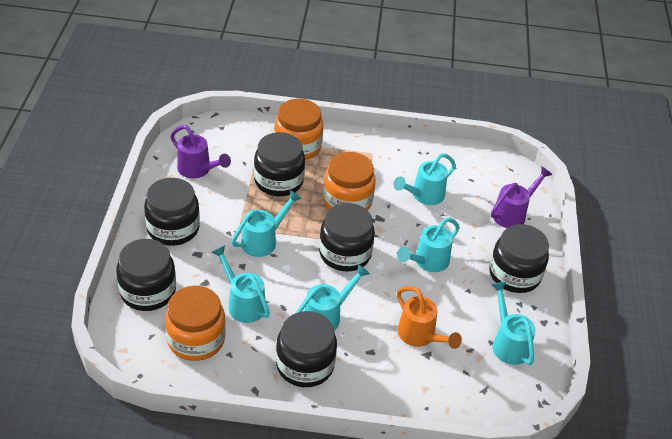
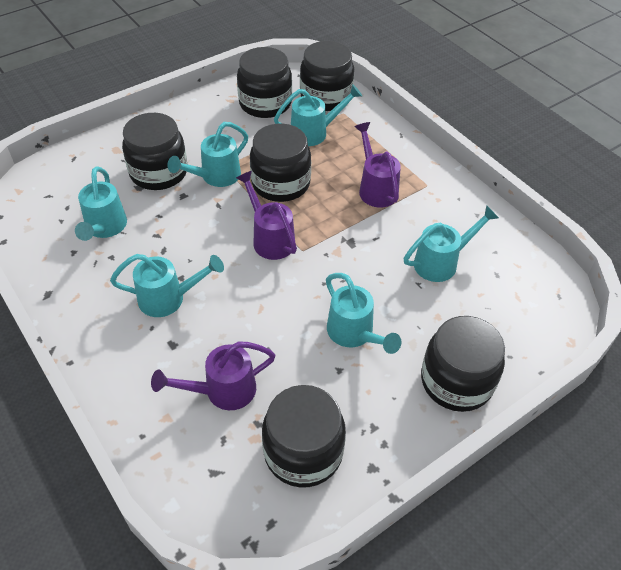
orange jar: [165,286,226,361] [274,99,323,160] [323,152,376,211] = 3 -> none = 0
orange watering can: [397,286,462,349] = 1 -> none = 0
purple watering can: [170,125,231,178] [491,167,552,228] = 2 -> [151,341,275,410] [236,171,297,260] [354,122,401,207] = 3

